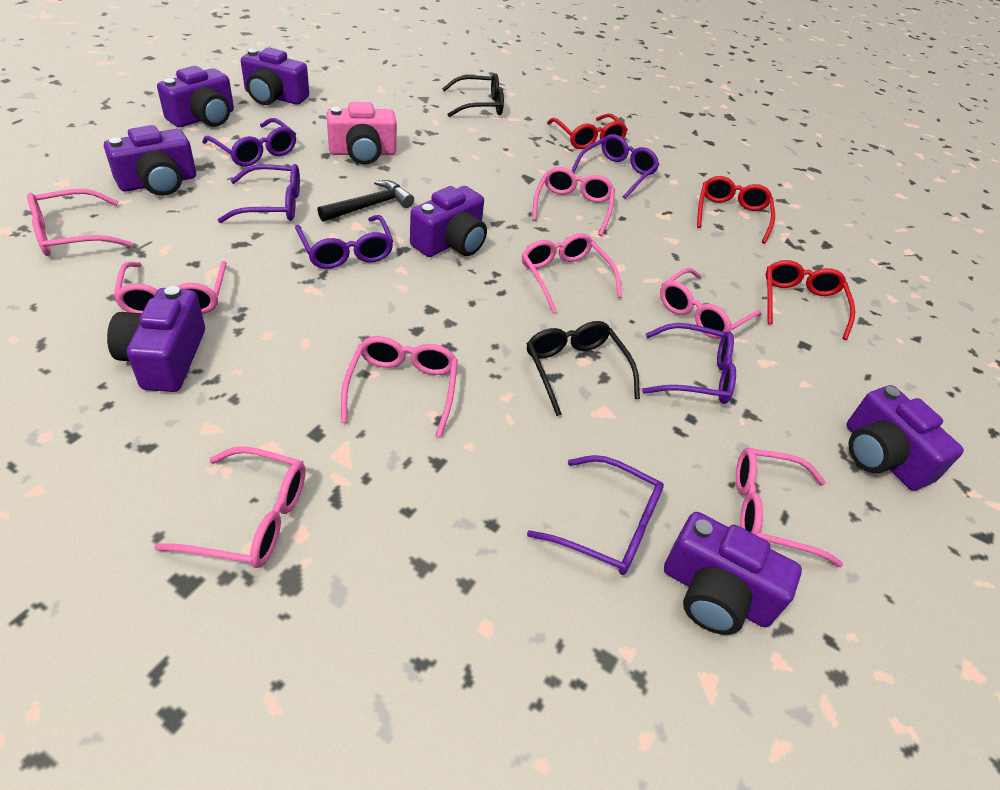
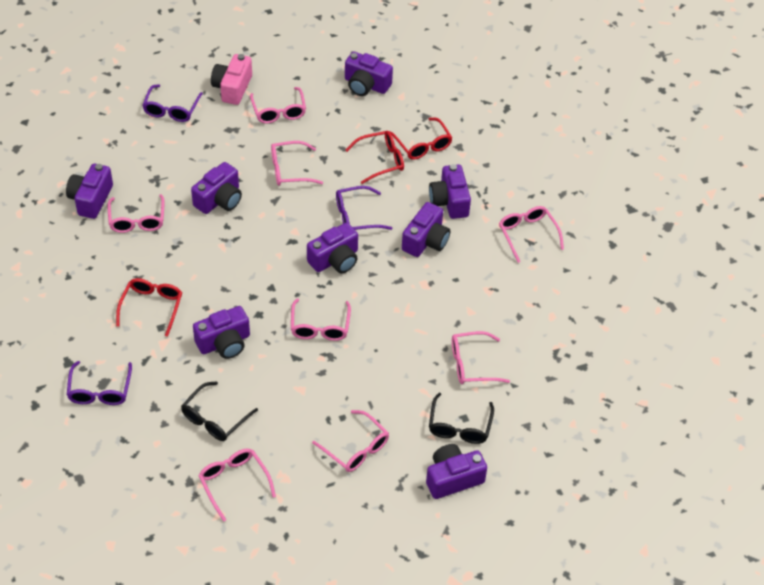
black hammer: [317,180,414,222] = 1 -> none = 0
purple camera: [104,125,196,196] [107,286,205,392] [157,66,234,127] [241,48,309,105] [410,186,487,257] [664,512,802,635] [846,385,964,491] = 7 -> [66,164,113,219] [191,162,242,214] [193,306,250,359] [307,223,358,273] [345,52,393,96] [402,202,450,257] [426,444,487,499] [429,164,471,219] = 8
purple glasses: [202,118,296,167] [218,164,300,223] [295,215,394,269] [527,455,664,575] [571,134,659,199] [642,323,736,404] = 6 -> [67,361,132,405] [142,84,203,122] [336,186,392,230] = 3

